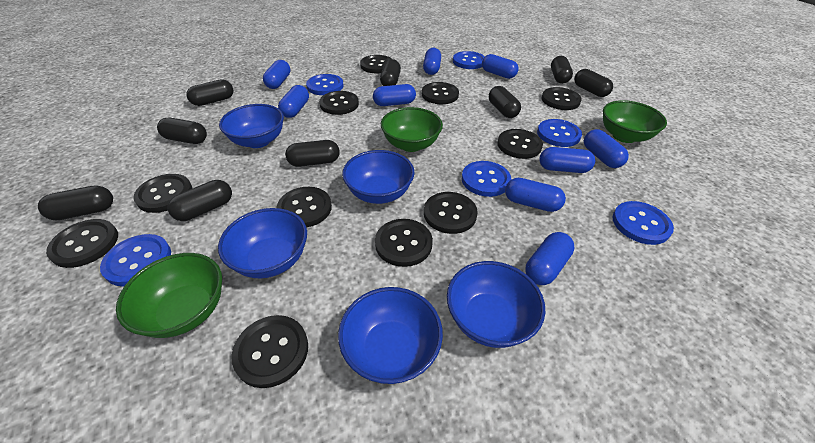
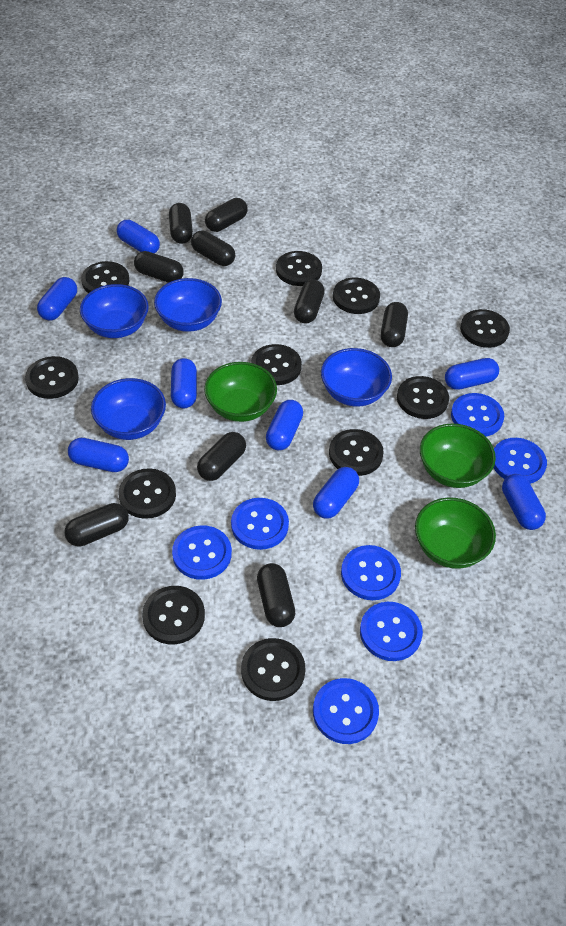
blue bowl: [218,208,307,278] [219,104,284,148] [338,287,443,384] [342,150,415,204] [447,261,545,348] = 5 -> [80,284,149,338] [91,378,166,440] [154,278,222,332] [321,348,392,407] = 4
blue button: [100,234,171,287] [306,74,344,95] [453,51,485,69] [462,161,511,197] [537,119,582,147] [612,201,674,245] = 6 -> [172,525,232,580] [231,498,289,550] [313,678,379,744] [341,545,401,600] [360,602,423,661] [451,393,504,436] [493,438,547,484] = 7
blue capsule: [263,60,290,89] [278,85,309,118] [373,84,416,106] [423,48,441,75] [482,54,519,79] [505,178,566,212] [525,232,575,285] [539,147,595,173] [584,129,629,168] = 9 -> [37,277,77,321] [68,438,129,472] [117,220,160,253] [171,358,197,408] [266,400,303,450] [313,467,359,519] [445,358,499,390] [502,474,546,530] = 8

